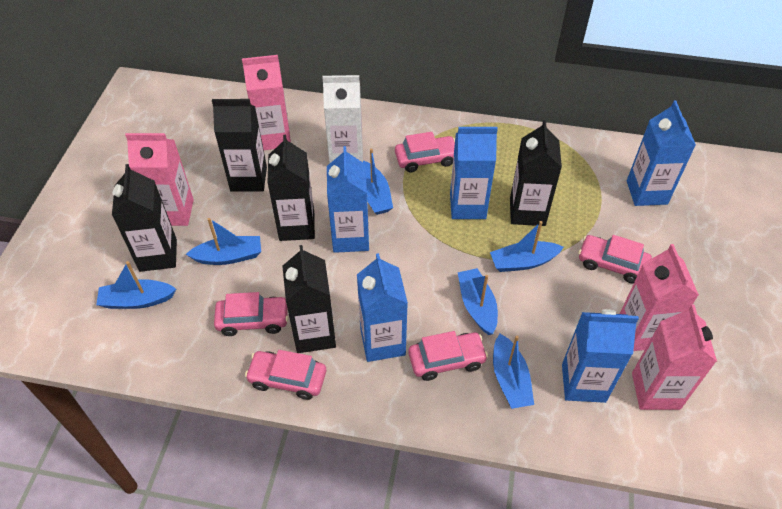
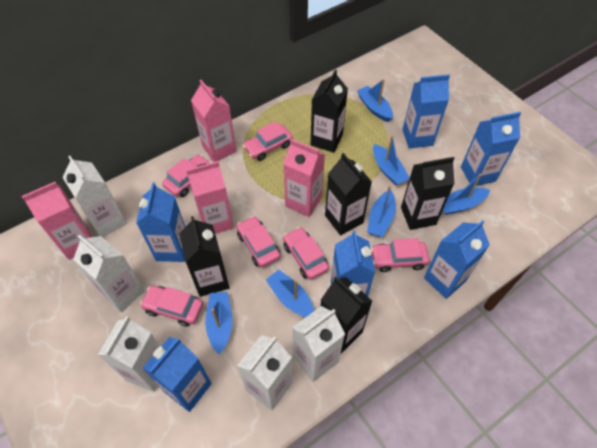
blue carton: [327,146,369,253] [357,253,408,362] [450,127,498,219] [562,309,639,403] [627,100,696,206] = 5 -> [136,183,185,262] [143,337,212,412] [331,231,375,296] [403,74,450,148] [424,220,490,299] [461,112,521,186] = 6
pink car: [214,292,288,336] [245,350,326,400] [395,132,455,172] [408,331,488,381] [578,235,652,283] = 5 -> [140,286,203,327] [162,155,211,197] [237,216,281,268] [243,121,293,161] [283,227,329,280] [371,238,429,272] = 6
white carton: [322,75,363,164] = 1 -> [62,156,127,238] [73,235,145,313] [98,316,160,392] [237,335,292,410] [292,306,345,382] = 5

